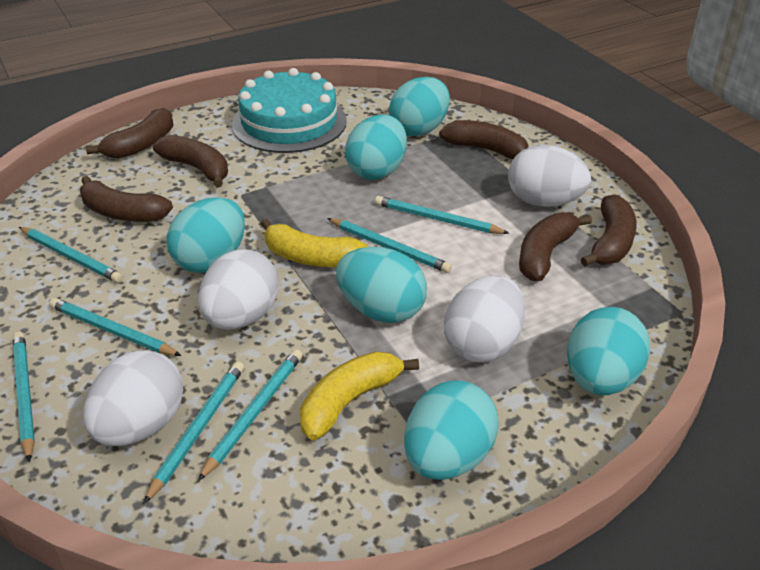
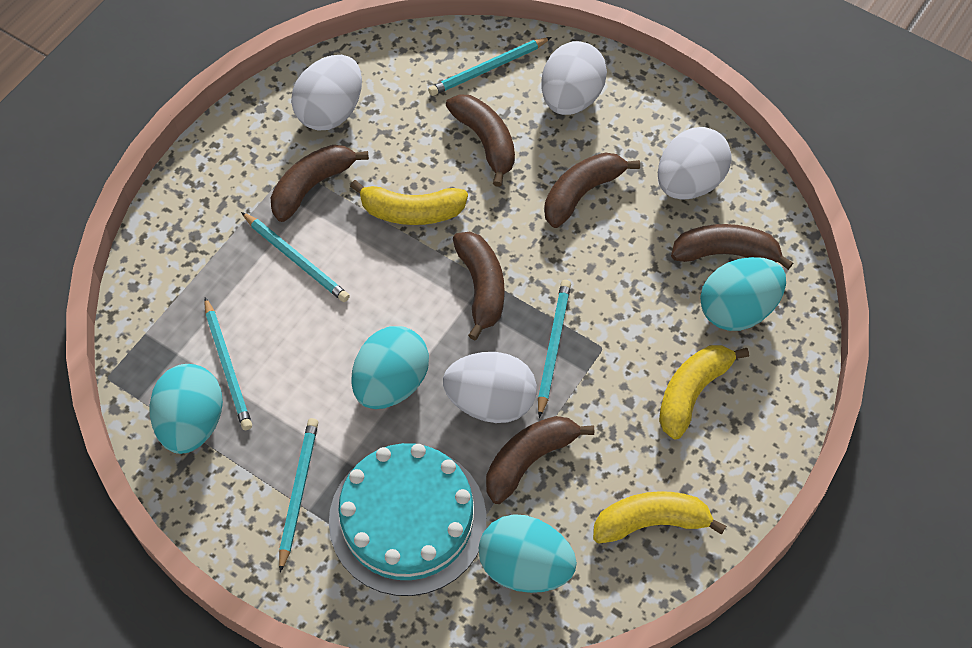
turquoise egg: [167,197,245,273] [336,247,427,323] [345,115,407,180] [389,77,450,136] [404,380,499,480] [567,307,650,395] = 6 -> [150,364,223,454] [351,326,429,409] [479,514,577,593] [700,257,786,331] = 4
turquoise pencil: [13,332,35,462] [19,227,123,283] [49,298,181,356] [143,361,244,504] [198,349,303,481] [327,218,452,273] [375,196,509,234] = 7 -> [204,297,252,430] [241,212,350,302] [279,418,319,573] [428,37,552,96] [538,280,571,418] = 5
yellow banana: [261,218,369,267] [300,351,419,440] = 2 -> [350,180,468,225] [593,491,726,544] [659,345,749,440] = 3

